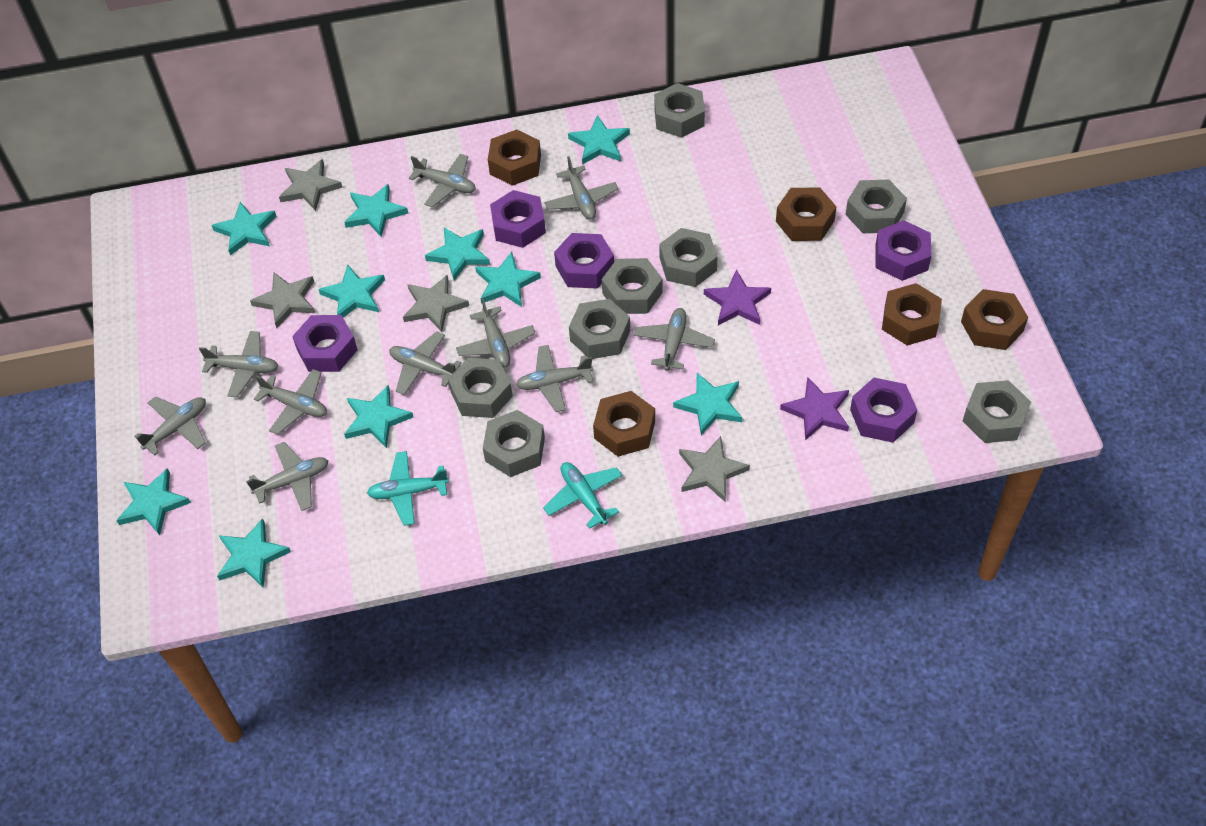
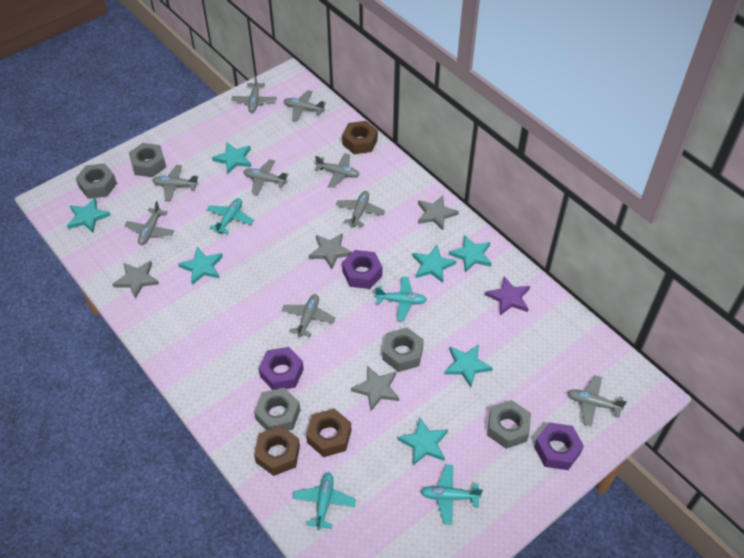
brown nut: [488,129,541,186] [593,391,655,457] [776,188,837,241] [882,283,942,346] [961,289,1028,350] = 5 -> [254,426,300,476] [306,408,351,457] [342,121,378,154] = 3
grey nut: [448,358,513,418] [483,410,545,477] [569,299,630,359] [602,258,663,314] [654,83,705,138] [659,228,718,287] [845,180,907,233] [963,380,1031,443] = 8 -> [76,163,117,199] [129,143,166,177] [254,388,300,431] [382,328,424,372] [487,400,531,449] = 5
grey plane: [134,396,206,456] [199,331,278,397] [246,442,328,511] [254,369,327,435] [389,331,462,395] [409,154,476,208] [456,298,535,368] [516,345,593,412] [544,157,618,220] [634,308,715,371] = 10 -> [124,201,174,245] [152,165,199,201] [231,75,277,113] [243,159,288,195] [282,294,335,337] [284,90,326,121] [314,153,359,188] [336,191,385,227] [567,375,627,427] = 9
purple nut: [292,315,357,372] [490,190,546,248] [554,233,614,289] [850,378,917,443] [875,220,932,281] = 5 -> [259,347,304,390] [342,250,382,289] [534,422,584,470] = 3
purple star: [704,270,771,325] [780,377,849,441] = 2 -> [485,276,530,315] = 1
turquoise plane: [367,451,449,526] [543,462,622,529] = 2 -> [207,198,254,234] [292,472,356,530] [375,276,427,321] [421,465,483,525] = 4
turquoise star: [116,468,191,535] [211,202,276,256] [217,518,291,587] [319,264,385,318] [344,184,408,237] [344,385,413,448] [425,227,490,281] [475,252,541,307] [568,115,630,165] [673,373,742,435] = 10 -> [67,198,111,233] [178,247,223,285] [212,143,251,174] [398,417,448,465] [412,245,456,283] [444,345,493,387] [449,235,492,273] = 7

